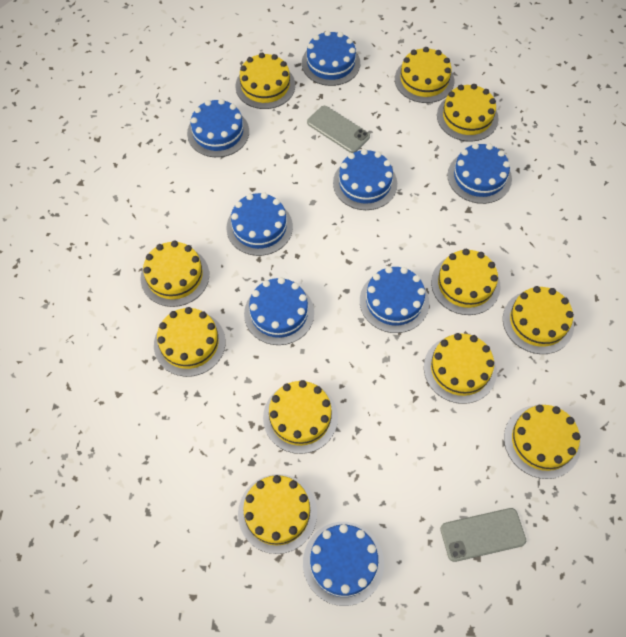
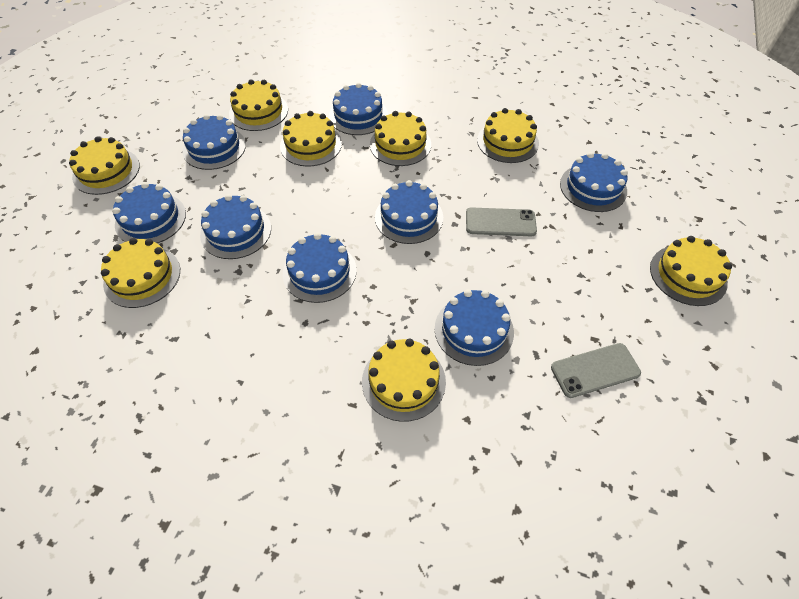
yellow cake: [141,241,209,307] [154,307,226,377] [235,53,295,109] [238,474,317,554] [263,380,338,454] [395,47,454,103] [424,333,497,404] [431,249,500,315] [437,84,499,141] [503,286,574,354] [504,405,581,479] = 11 -> [69,136,140,195] [101,238,180,308] [229,79,288,131] [280,111,342,167] [362,338,446,422] [370,111,431,166] [477,108,539,163] [650,236,732,306] = 8

